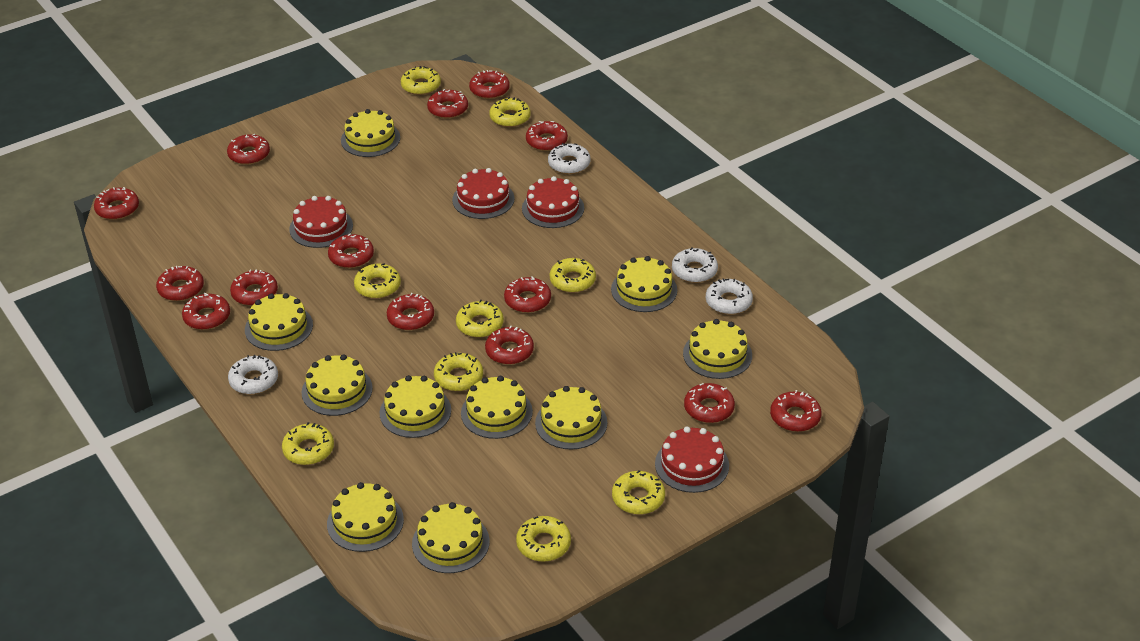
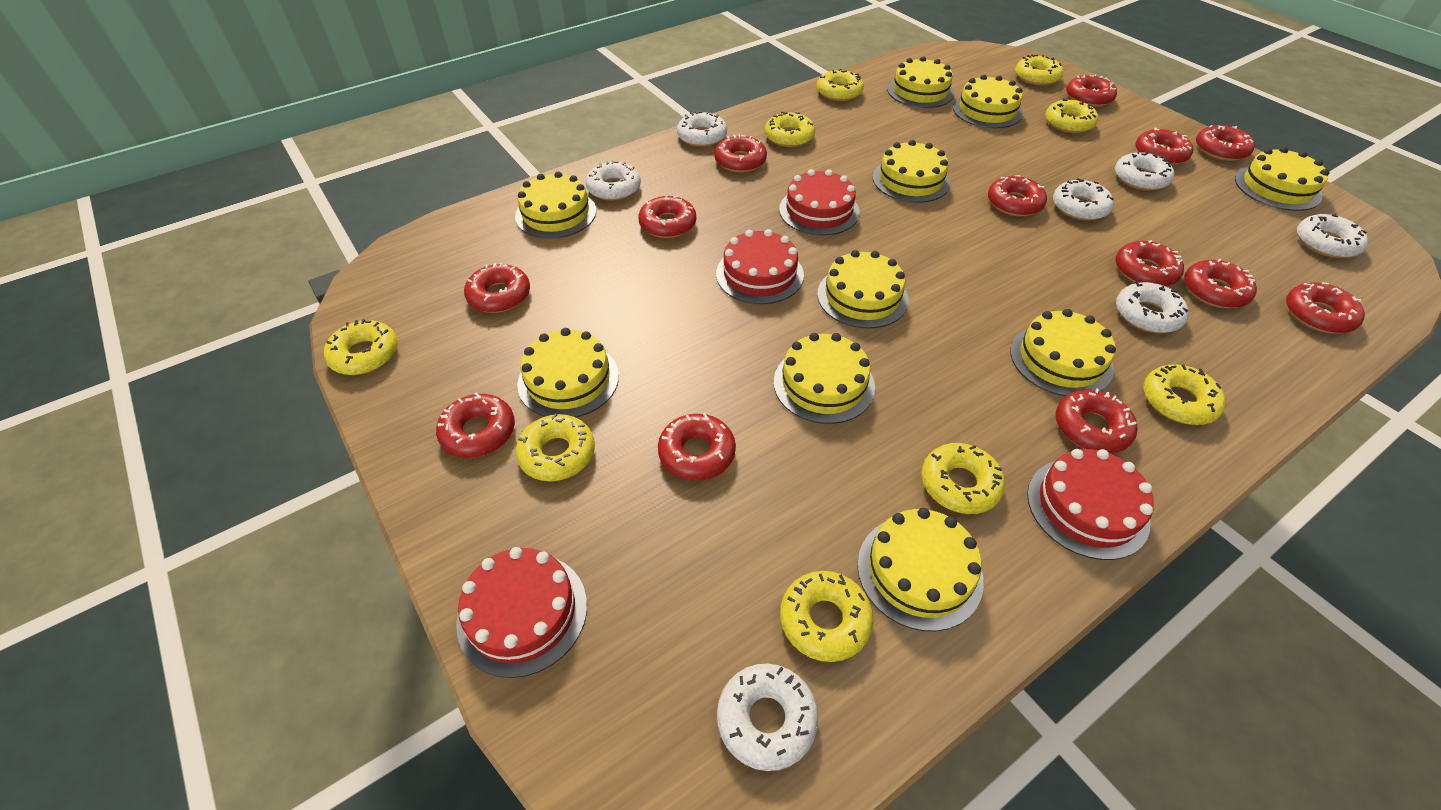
red donut: [94,187,139,220] [156,266,204,301] [182,293,230,330] [227,134,270,165] [230,269,278,306] [328,233,374,268] [387,293,434,330] [427,89,468,119] [469,70,510,99] [485,326,534,365] [504,276,551,313] [526,121,568,151] [684,383,735,423] [770,390,822,432] = 14 -> [436,393,515,458] [464,263,530,313] [638,195,696,238] [658,413,736,481] [714,134,767,173] [988,175,1047,216] [1056,388,1138,453] [1066,74,1117,107] [1115,240,1184,286] [1135,127,1193,165] [1184,259,1257,308] [1196,125,1255,161] [1286,282,1365,333] = 13
white donut: [228,355,278,394] [548,143,591,174] [672,247,718,283] [706,278,753,314] = 4 -> [586,160,641,201] [677,111,727,147] [717,663,818,771] [1053,178,1114,221] [1115,151,1174,191] [1116,281,1189,333] [1297,213,1368,258] = 7

